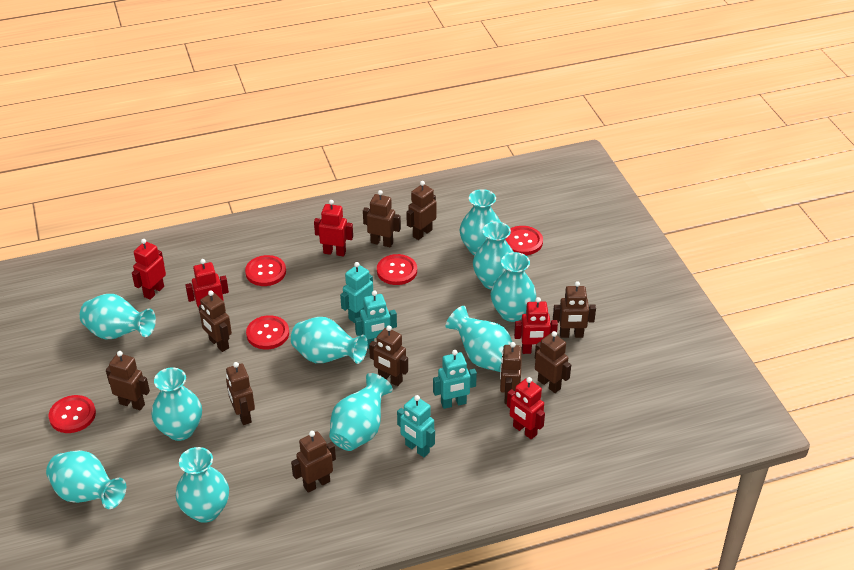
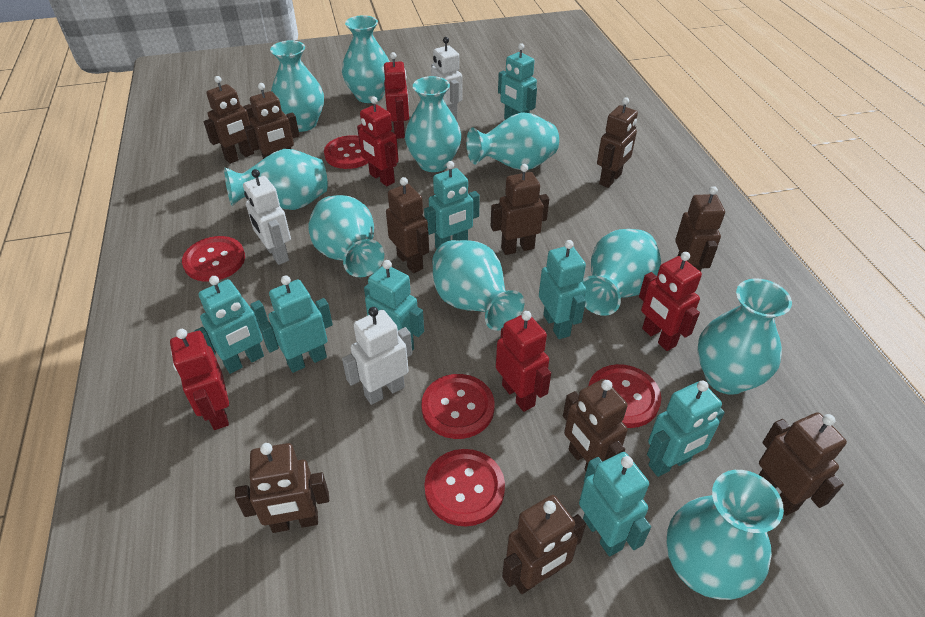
turquoise robot: [340,262,373,323] [355,291,397,349] [397,395,435,457] [433,350,477,409] = 4 -> [194,276,268,374] [259,275,333,373] [364,260,424,351] [424,161,480,249] [498,43,537,119] [539,240,586,339] [579,452,651,557] [647,381,725,477] = 8
white robot: none = 0 -> [243,169,291,265] [342,307,412,405] [431,37,462,120] = 3

